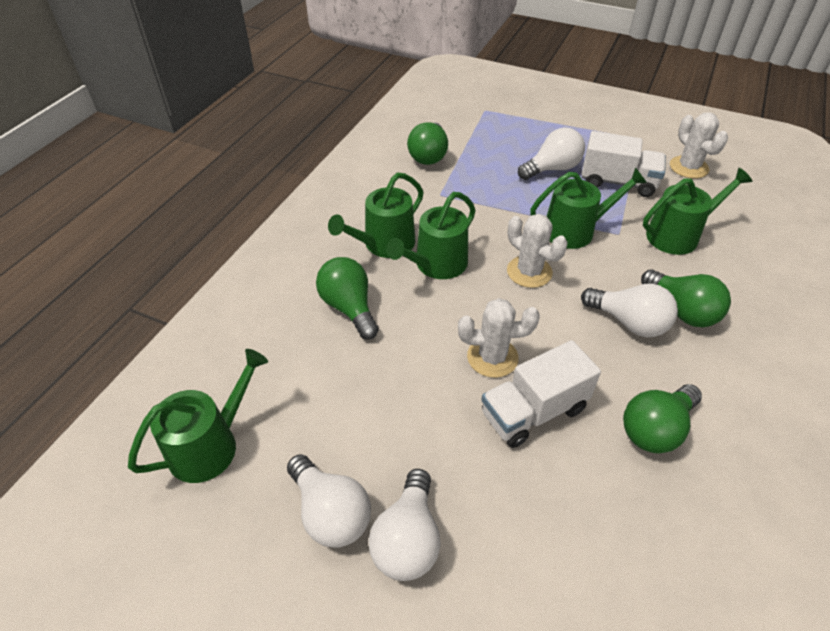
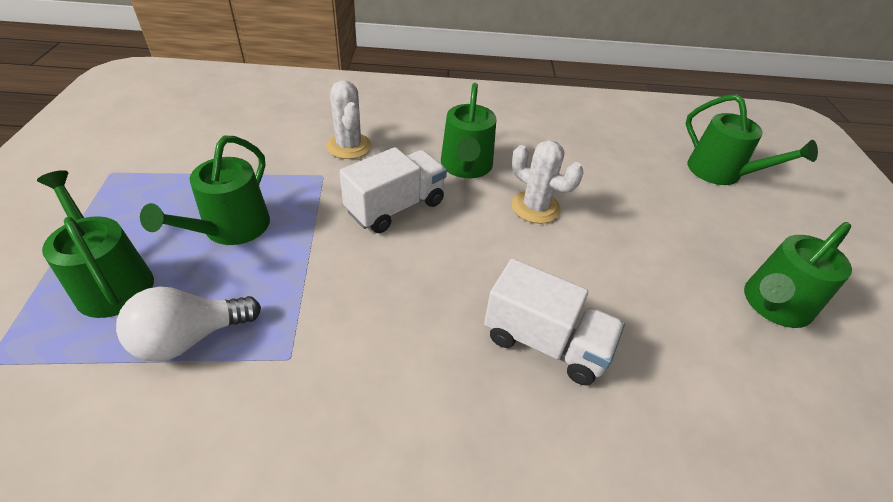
green light bulb: [316,257,379,340] [407,122,448,165] [623,384,702,453] [641,269,731,327] = 4 -> none = 0
white cactus: [458,298,540,378] [507,214,567,288] [670,112,728,179] = 3 -> [326,80,372,159] [512,140,584,224] = 2
white light bulb: [287,454,371,548] [368,469,441,581] [518,127,585,180] [581,284,678,337] = 4 -> [116,287,261,362] = 1

